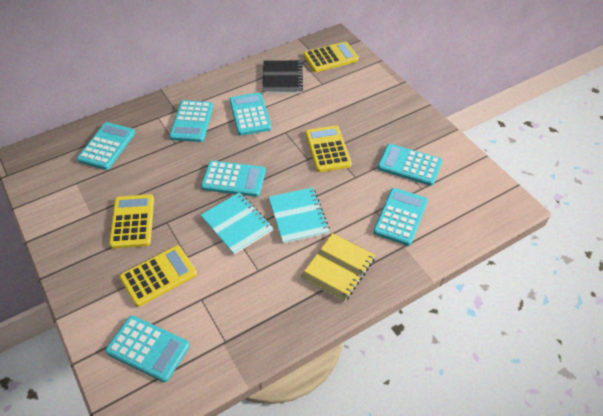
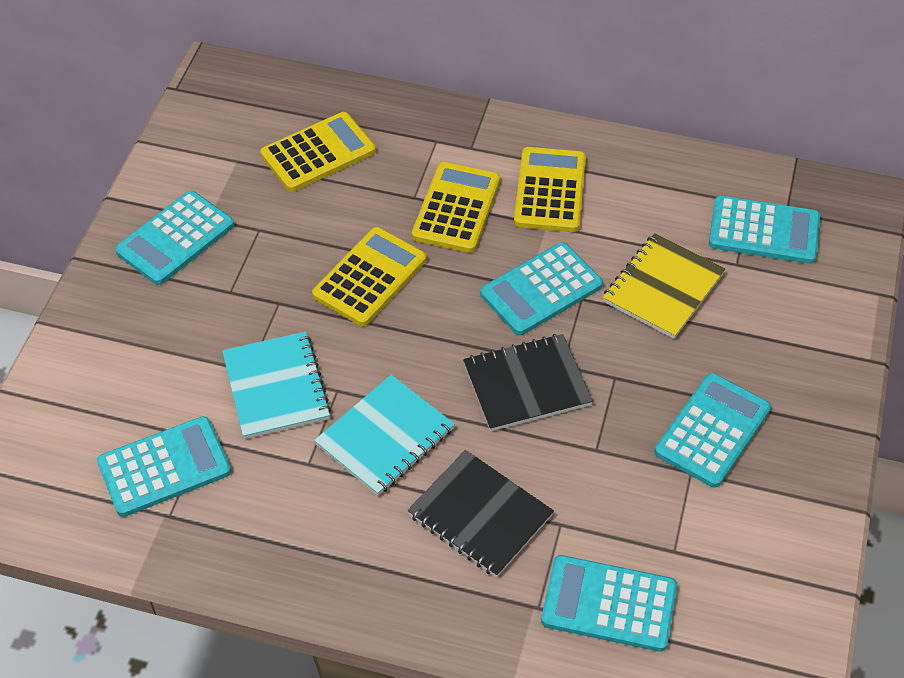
black notebook: [262,60,303,94] = 1 -> [408,450,554,578] [463,334,593,431] = 2
turquoise calculator: [77,122,135,170] [105,316,190,382] [169,100,213,142] [201,161,266,197] [229,93,271,135] [373,188,428,246] [378,144,442,186] = 7 -> [97,416,231,517] [115,190,234,285] [480,242,603,335] [541,555,677,652] [655,373,771,488] [709,196,820,264] = 6

